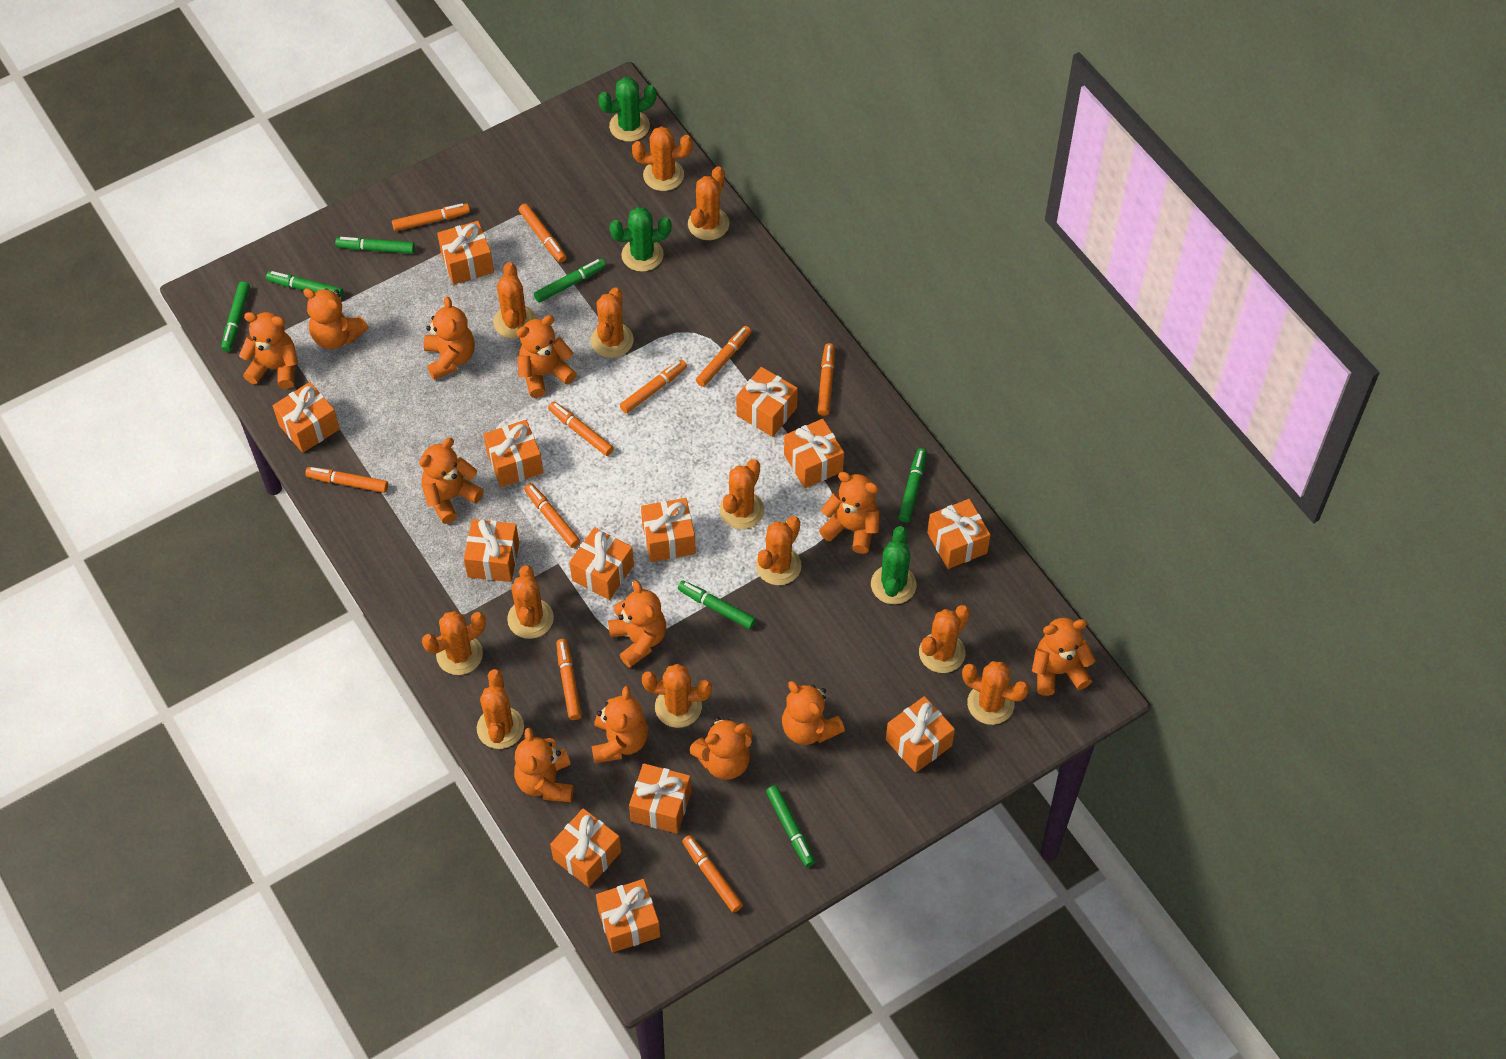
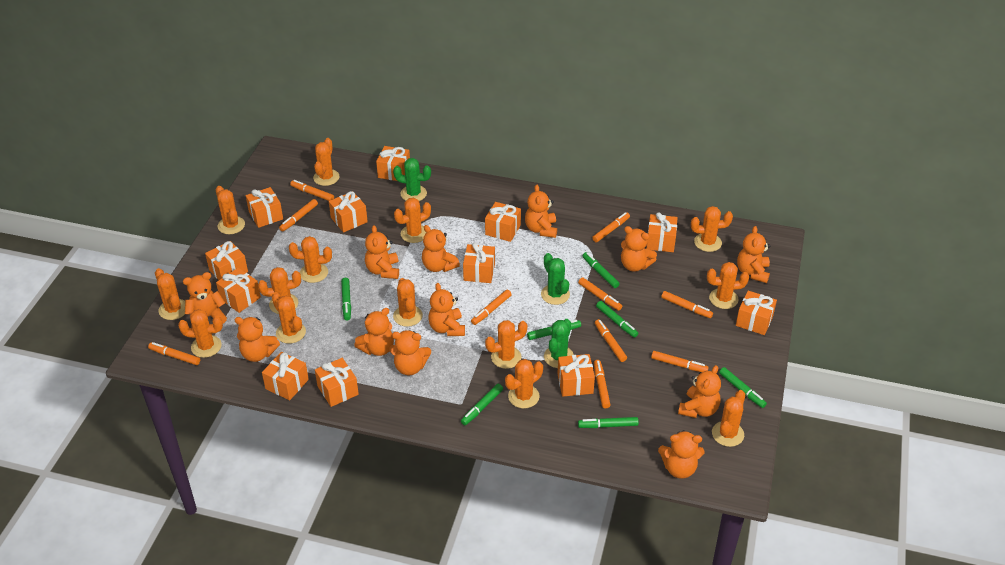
orange cactus: [422,611,486,675] [477,669,524,749] [493,262,536,339] [507,565,554,639] [591,287,634,358] [632,126,693,191] [642,664,712,728] [688,166,729,240] [719,459,764,529] [756,516,801,585] [919,605,970,673] [962,661,1029,725] = 12 -> [155,268,185,320] [178,309,223,358] [216,186,245,234] [258,267,301,314] [272,292,306,344] [289,236,332,283] [313,138,339,186] [393,278,423,327] [394,198,431,243] [485,320,527,369] [505,359,543,408] [691,206,733,252] [707,262,749,309] [712,390,745,447] = 14
orange gift: [273,382,340,453] [437,221,494,285] [464,519,519,582] [483,420,543,487] [550,808,621,887] [569,527,634,600] [596,879,660,952] [629,763,691,834] [641,498,696,562] [736,367,798,437] [784,419,844,488] [886,696,955,773] [927,499,991,569] = 13 -> [205,241,248,280] [216,268,261,313] [246,187,283,228] [262,352,309,400] [315,358,359,407] [329,191,368,232] [376,146,410,181] [463,242,495,283] [485,202,521,242] [557,354,595,397] [646,212,678,252] [736,291,777,335] = 12

